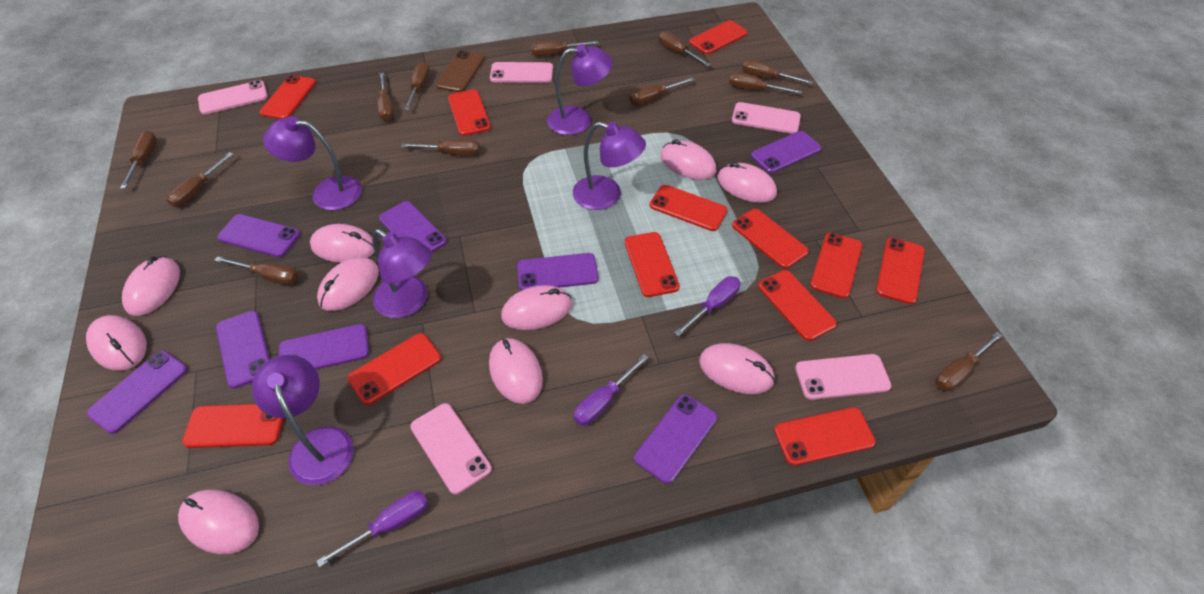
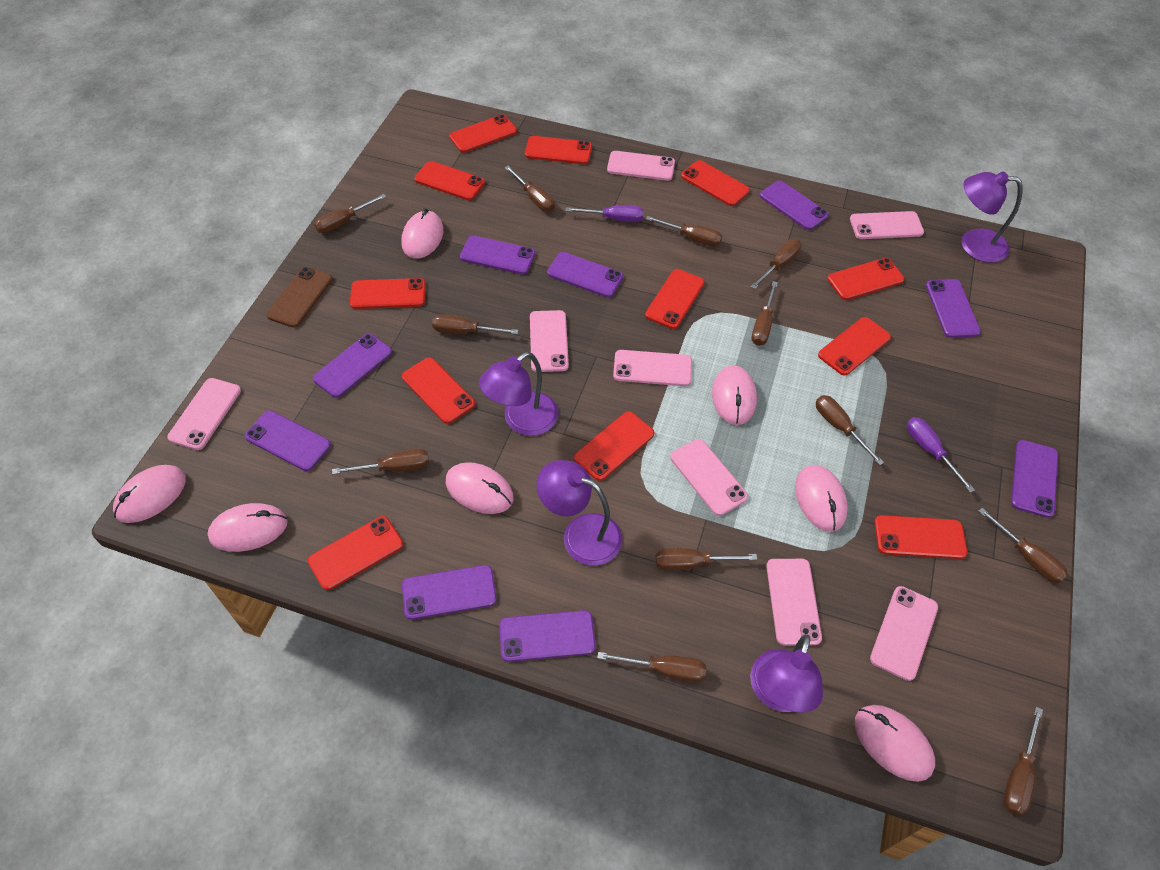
pink mouse: [86,315,147,371] [122,256,180,316] [178,490,259,554] [310,224,375,263] [317,257,379,311] [489,338,543,404] [501,285,572,330] [661,139,716,180] [699,343,775,394] [717,162,777,203] = 10 -> [113,465,186,523] [208,503,288,552] [401,209,444,259] [446,462,514,514] [712,366,757,425] [795,465,848,532] [855,705,935,782] = 7
pink phone: [198,80,268,115] [410,403,492,495] [490,62,553,83] [732,102,801,134] [795,354,891,400] = 5 -> [167,378,241,450] [530,310,569,372] [607,151,675,181] [613,350,692,386] [670,439,748,516] [766,559,822,646] [850,211,924,239] [870,586,938,681] = 8
purple lamp: [252,355,354,485] [263,116,362,210] [372,229,432,318] [547,44,613,135] [573,122,646,210] = 5 -> [479,352,559,436] [536,460,623,566] [750,634,823,713] [961,171,1023,263] = 4
purple phone: [87,351,187,434] [216,311,270,389] [217,214,300,257] [279,324,369,370] [379,201,447,252] [517,253,598,290] [634,394,717,484] [751,131,822,173] = 8 -> [245,410,331,471] [313,334,392,398] [402,565,497,620] [460,236,536,274] [499,610,596,662] [547,252,624,297] [760,181,829,230] [926,279,981,338] [1011,440,1058,518] = 9
purple screwdriver: [316,491,429,567] [573,354,649,426] [674,276,740,336] = 3 -> [565,205,644,222] [907,417,975,492] = 2

